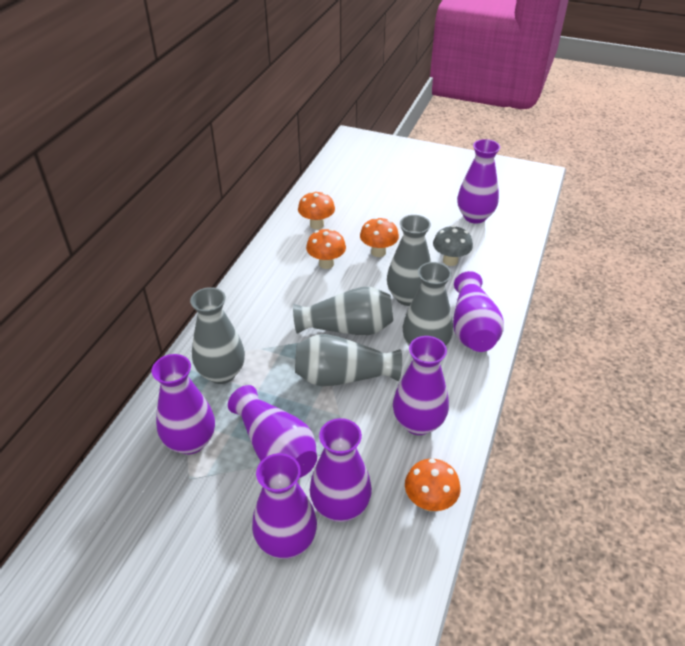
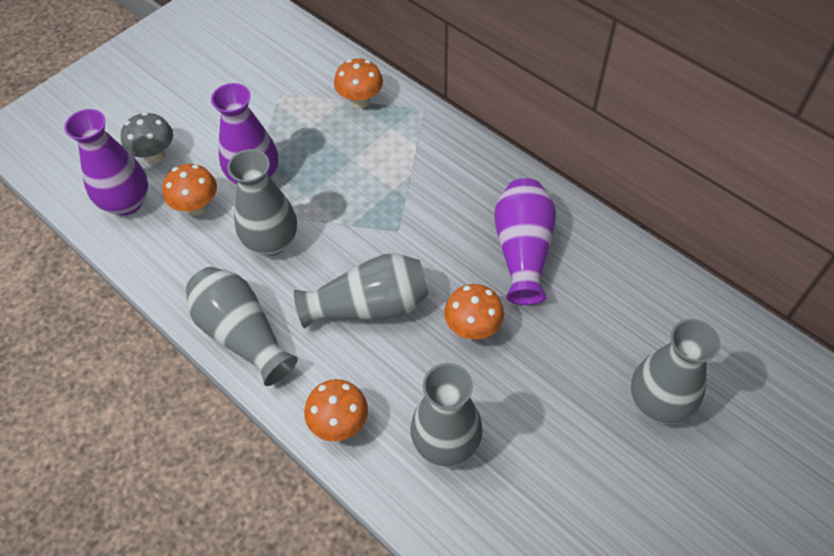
purple vase: [152,354,215,454] [228,385,317,478] [252,453,317,559] [310,418,372,522] [393,336,449,435] [453,271,504,352] [457,139,500,224] = 7 -> [64,109,148,216] [211,83,278,185] [494,178,556,305] = 3

